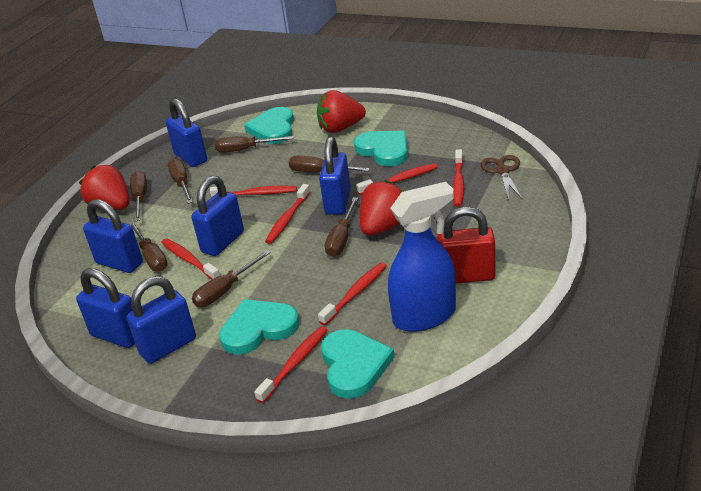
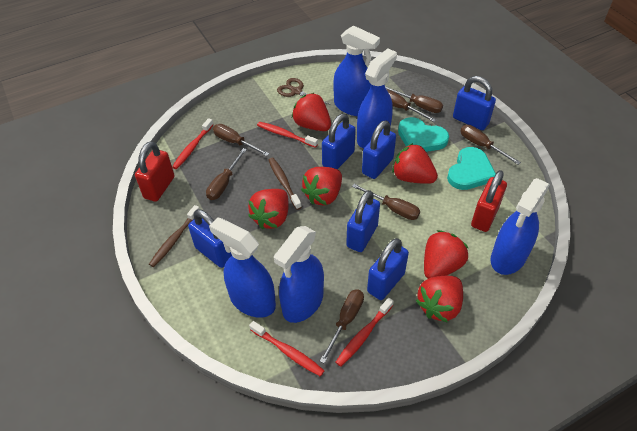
blue spray bottle: [388,182,456,332] = 1 -> [209,217,276,318] [274,226,324,323] [333,25,380,116] [357,49,397,149] [491,178,550,275] = 5
brown toothbrush: none = 0 -> [149,205,199,267] [269,158,302,210] = 2
red padlock: [437,207,496,283] = 1 -> [135,141,175,202] [471,170,507,232] = 2
red strawberry: [79,165,129,210] [317,90,366,133] [360,180,404,236] = 3 -> [248,189,289,229] [292,93,331,131] [301,167,342,205] [392,143,438,184] [416,276,463,323] [424,230,468,279] = 6
red toothbrush: [161,238,220,279] [210,185,297,197] [254,326,327,403] [265,184,310,244] [318,262,387,325] [356,163,438,195] [452,149,464,207] = 7 -> [172,118,214,169] [249,321,325,377] [257,122,318,148] [336,298,394,367] = 4
turquoise heart: [219,299,299,355] [244,107,294,144] [321,329,395,398] [354,130,408,166] = 4 -> [398,117,449,152] [447,147,496,190] = 2

